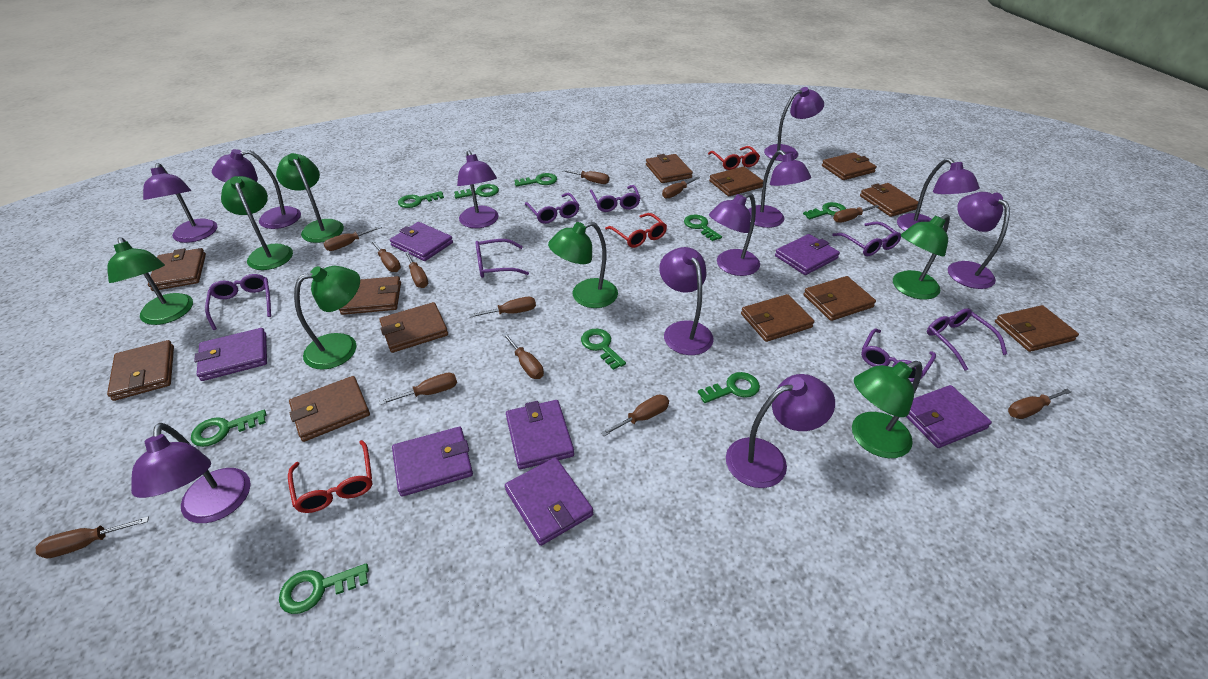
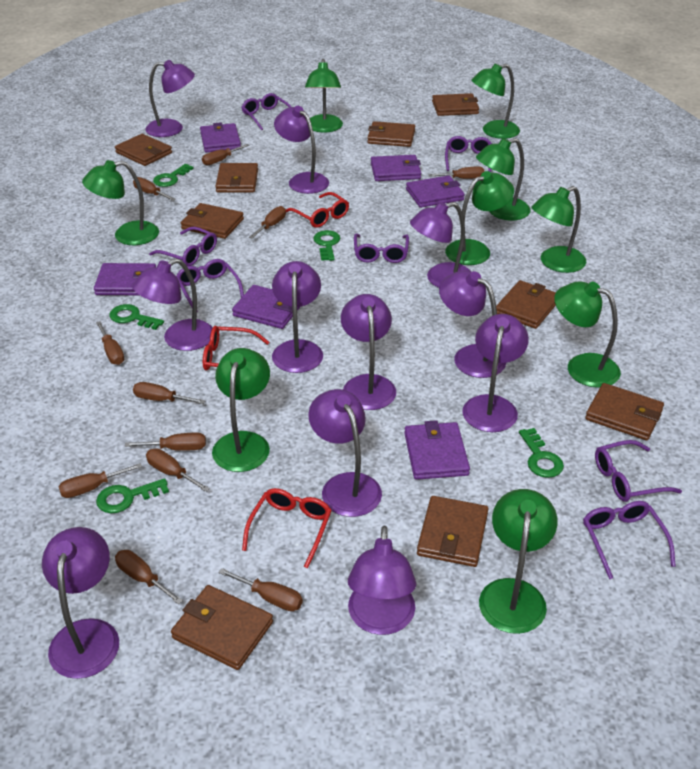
brown screwdriver: [36,516,149,558] [324,226,382,251] [370,240,401,272] [379,373,457,405] [404,251,428,288] [469,297,536,318] [502,333,544,379] [562,169,609,184] [601,395,669,436] [662,176,700,199] [833,205,880,223] [1008,389,1071,419] = 12 -> [58,463,142,498] [96,321,124,365] [115,550,183,604] [125,433,206,451] [133,177,176,201] [133,382,206,404] [146,448,210,492] [202,144,249,165] [219,568,303,611] [249,206,286,239] [428,166,485,179] = 11
brown wallet: [107,340,174,401] [148,248,206,291] [289,376,370,442] [339,276,401,315] [379,302,448,353] [646,154,693,183] [709,166,763,196] [741,294,814,342] [803,276,876,321] [822,152,877,180] [860,183,918,217] [995,305,1079,352] = 12 -> [115,134,172,166] [171,585,273,670] [181,203,244,239] [215,163,258,192] [367,121,415,147] [417,496,488,567] [432,93,479,116] [496,280,556,329] [585,383,664,440] = 9
green key: [191,410,266,447] [279,563,369,614] [398,191,444,208] [454,184,499,199] [514,173,557,187] [581,329,626,370] [684,215,722,241] [698,372,760,403] [803,202,846,219] = 9 -> [96,478,169,513] [109,304,164,330] [153,164,194,187] [313,230,340,261] [519,428,564,478] = 5
green lamp: [107,237,193,325] [221,176,293,270] [276,153,344,243] [294,266,360,370] [548,222,618,308] [852,361,922,458] [893,214,950,300] = 7 -> [82,160,159,245] [212,348,270,472] [305,59,343,133] [445,171,514,265] [471,64,520,139] [476,138,531,221] [479,489,558,634] [532,186,586,273] [554,281,621,388] = 9
purple wallet: [194,328,267,381] [390,222,453,261] [392,427,473,497] [505,457,593,546] [506,400,574,469] [775,234,840,275] [906,385,992,448] = 7 -> [94,263,156,295] [200,122,241,152] [232,285,300,329] [371,155,421,181] [404,420,470,480] [406,175,465,208] = 6

